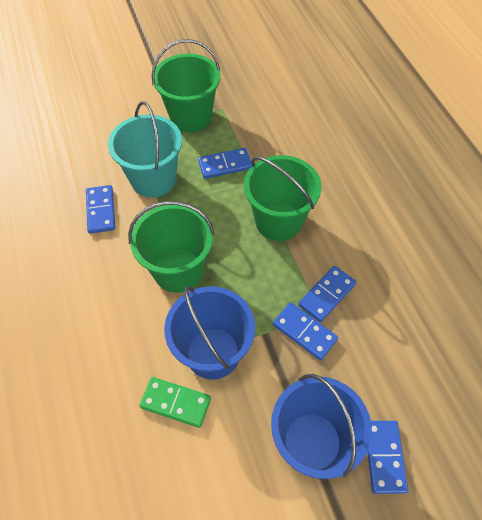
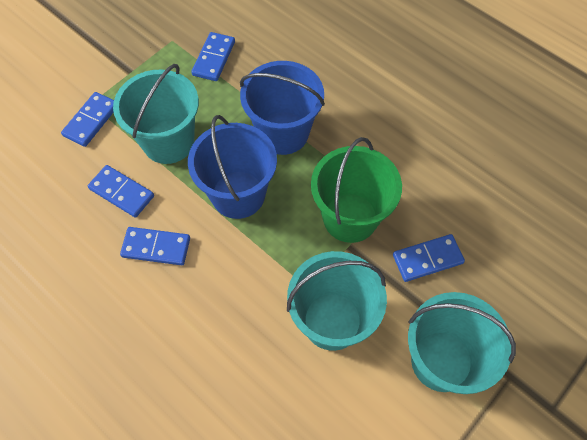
green bucket: [128,201,214,293] [152,39,220,132] [244,155,322,241] = 3 -> [311,137,402,243] = 1
green domino: [139,377,211,428] = 1 -> none = 0
turquoise bucket: [108,101,182,198] = 1 -> [113,64,199,164] [287,251,387,351] [408,292,516,394] = 3

